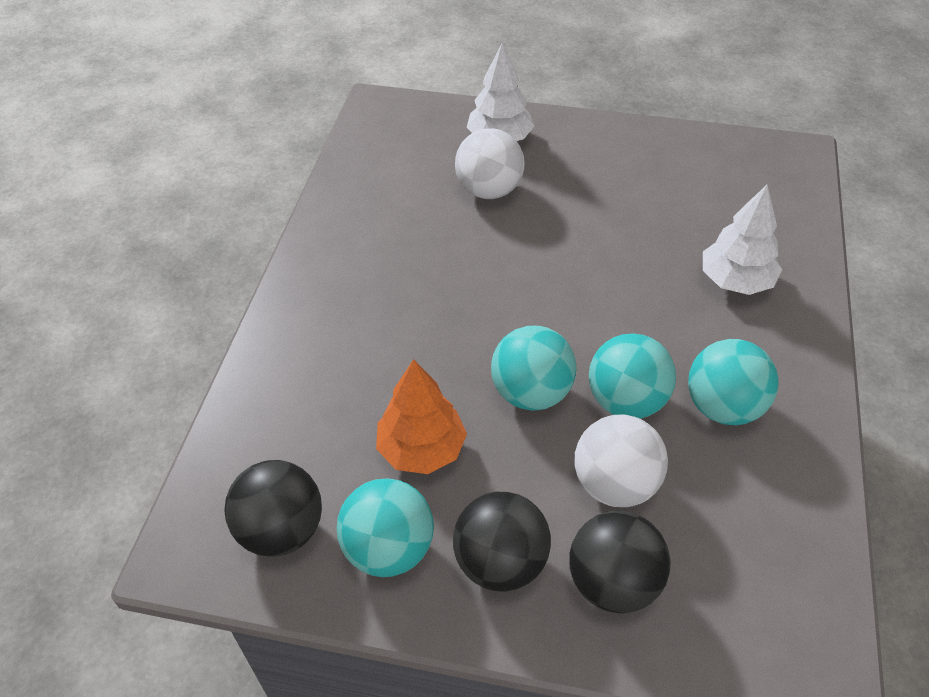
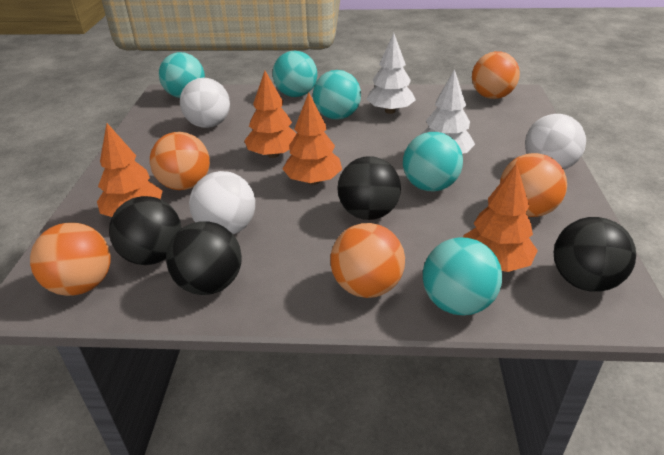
black ball: [224,460,322,557] [453,492,551,592] [570,511,671,613] = 3 -> [109,196,182,265] [166,221,242,295] [337,156,401,220] [554,217,636,292] = 4
orange ball: none = 0 -> [30,223,110,296] [150,132,210,190] [330,223,405,298] [472,51,520,99] [500,153,567,217] = 5
orange tree: [376,359,467,474] = 1 -> [97,123,162,217] [244,71,297,158] [283,93,342,185] [463,163,538,272] = 4
turquoise ball: [337,479,434,577] [491,326,576,411] [589,333,676,419] [688,339,779,425] = 4 -> [159,52,205,98] [272,51,317,97] [313,70,361,120] [403,132,463,191] [423,237,502,315] = 5
white ball: [455,128,525,199] [575,414,668,507] = 2 -> [180,78,230,128] [189,171,255,234] [525,114,586,170] = 3

